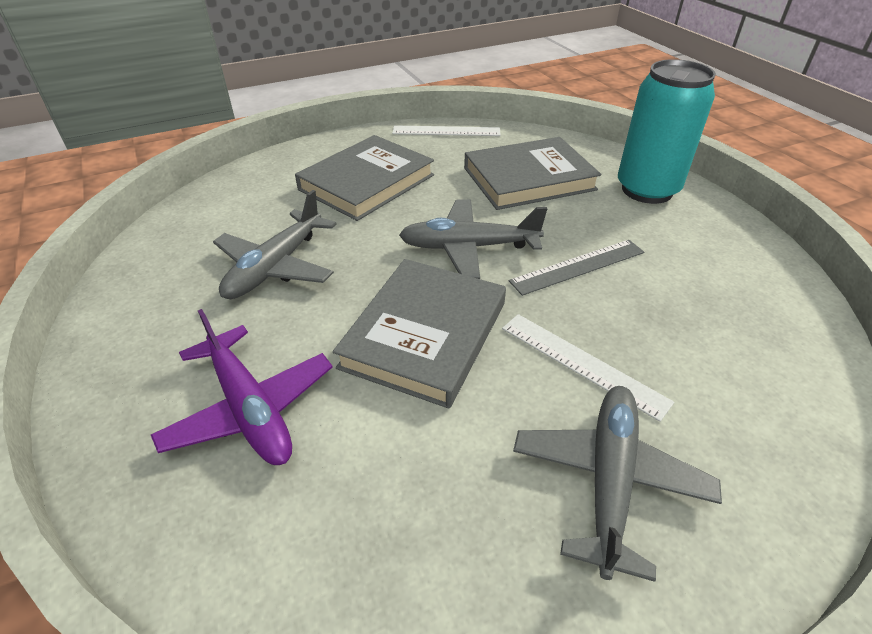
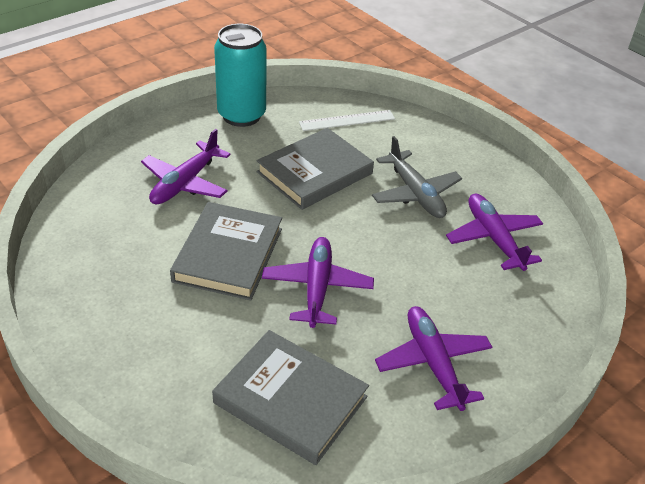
grey plane: [213,190,337,299] [399,199,547,279] [513,386,722,582] = 3 -> [372,136,462,218] = 1
grey ruler: [509,240,644,296] = 1 -> none = 0
purple plane: [151,309,333,465] = 1 -> [141,129,231,205] [262,237,374,328] [375,306,492,411] [446,194,543,271] = 4
white ruler: [392,125,501,136] [502,314,674,422] = 2 -> [299,110,395,131] = 1

